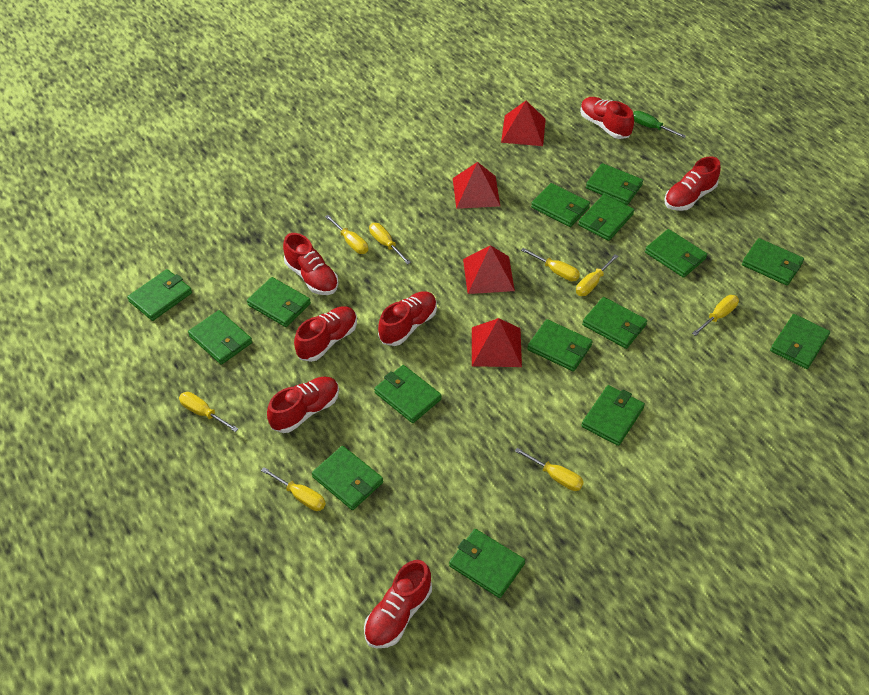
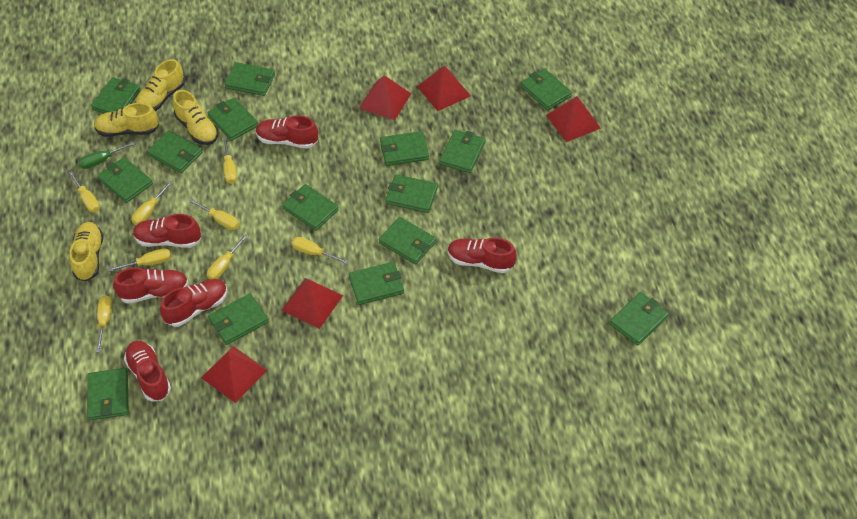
red pyramid: [453,162,500,209] [463,245,515,294] [472,318,522,367] [501,100,546,146] = 4 -> [201,346,267,403] [281,278,343,329] [359,75,411,120] [417,65,471,111] [546,96,601,142] = 5
red shoe: [267,377,339,433] [283,233,339,295] [294,306,357,362] [364,560,432,648] [378,291,437,346] [580,97,634,139] [665,156,721,211] = 7 -> [113,267,189,304] [124,341,171,402] [133,214,201,248] [160,279,227,327] [256,115,318,149] [448,237,516,273] = 6
yellow shoe: none = 0 -> [69,222,104,282] [94,103,159,137] [135,59,185,111] [173,90,218,145] = 4

